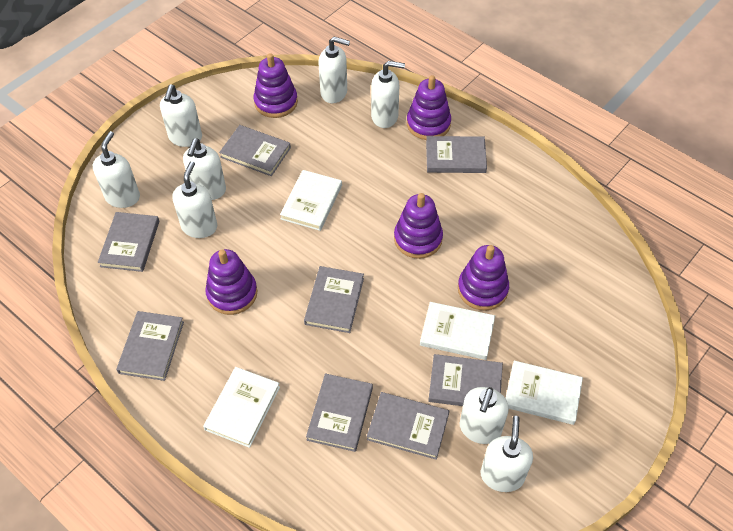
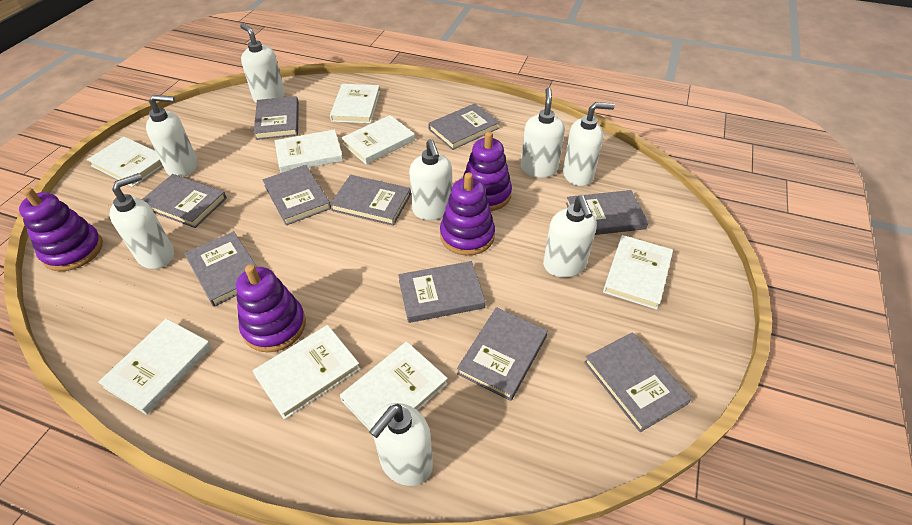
grey book: [98,212,159,272] [116,311,184,381] [219,125,291,176] [304,266,364,333] [306,373,373,452] [367,392,449,460] [426,136,487,173] [428,354,503,406] = 8 -> [142,174,227,228] [184,231,257,307] [254,96,299,140] [263,165,331,225] [330,175,411,226] [398,261,486,323] [428,103,500,150] [457,307,548,401] [566,190,649,235] [584,332,692,432] = 10
purple stacking toy: [205,249,257,315] [254,53,298,118] [394,193,443,259] [407,75,451,140] [458,245,509,310] = 5 -> [19,187,103,271] [236,264,306,352] [440,172,495,256] [463,131,512,211] = 4
white book: [203,367,280,448] [280,170,342,231] [420,302,495,360] [505,361,583,425] = 4 -> [87,137,163,187] [98,319,212,415] [252,325,360,420] [275,129,343,173] [330,84,380,123] [340,341,448,431] [341,115,415,164] [603,235,673,310] = 8

